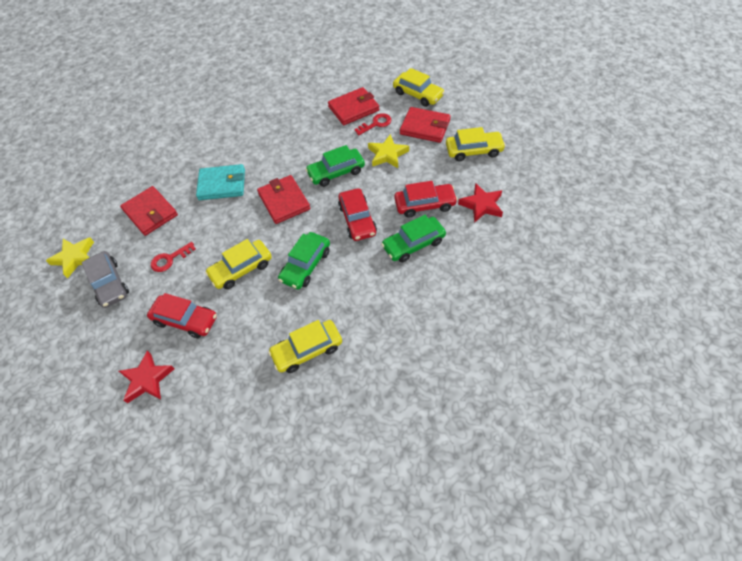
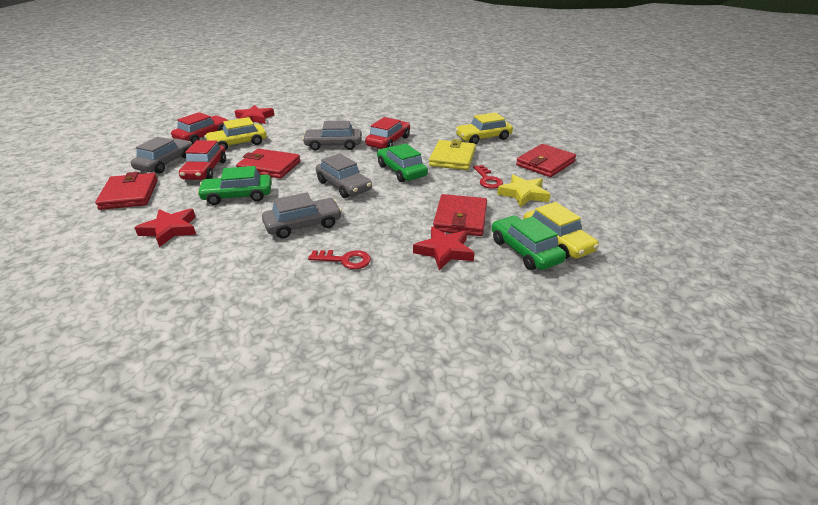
grey car: [82,251,129,308] = 1 -> [131,137,192,174] [262,193,342,239] [302,121,362,150] [316,153,372,198] = 4
red star: [119,350,174,403] [458,183,503,223] = 2 -> [134,209,196,247] [235,105,274,124] [413,227,475,270] = 3
turquoise wallet: [196,164,245,200] = 1 -> none = 0
yellow car: [205,239,272,289] [268,320,342,373] [393,68,445,107] [446,127,506,161] = 4 -> [205,117,267,151] [455,112,513,144] [523,202,599,259] = 3
yellow star: [46,237,94,278] [368,134,409,168] = 2 -> [497,174,551,207] = 1
yellow wallet: none = 0 -> [429,139,476,170] = 1

